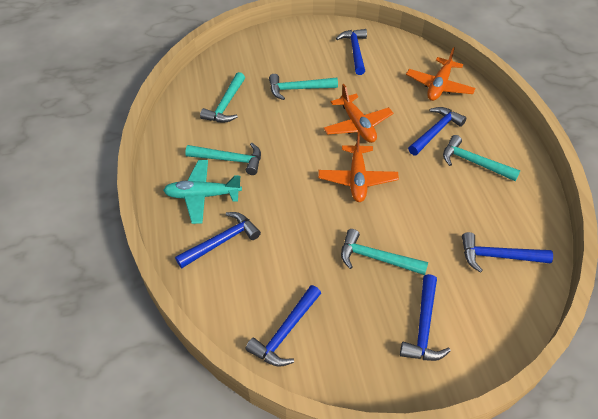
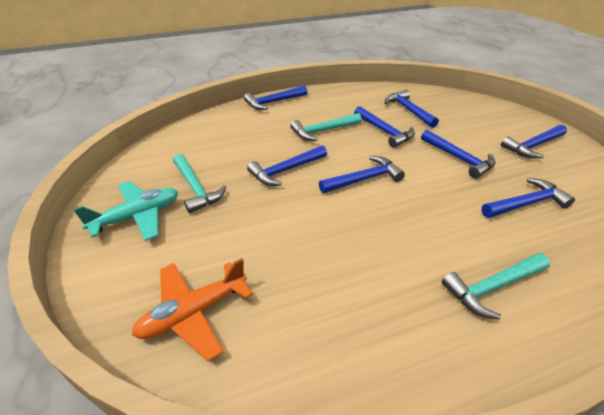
blue hammer: [175,212,261,268] [245,285,321,367] [336,29,367,75] [400,274,451,361] [408,107,467,155] [462,232,553,273] = 6 -> [244,85,307,110] [247,145,327,186] [319,156,405,193] [354,106,415,148] [385,90,439,128] [421,130,496,179] [481,178,575,218] [501,125,567,158] = 8
orange plane: [318,132,399,202] [323,84,393,143] [406,47,476,101] = 3 -> [132,258,253,361] = 1
turquoise hammer: [185,143,261,175] [200,72,245,123] [269,74,338,100] [341,229,428,275] [443,135,520,181] = 5 -> [173,154,226,213] [290,113,362,141] [442,253,550,319] = 3

